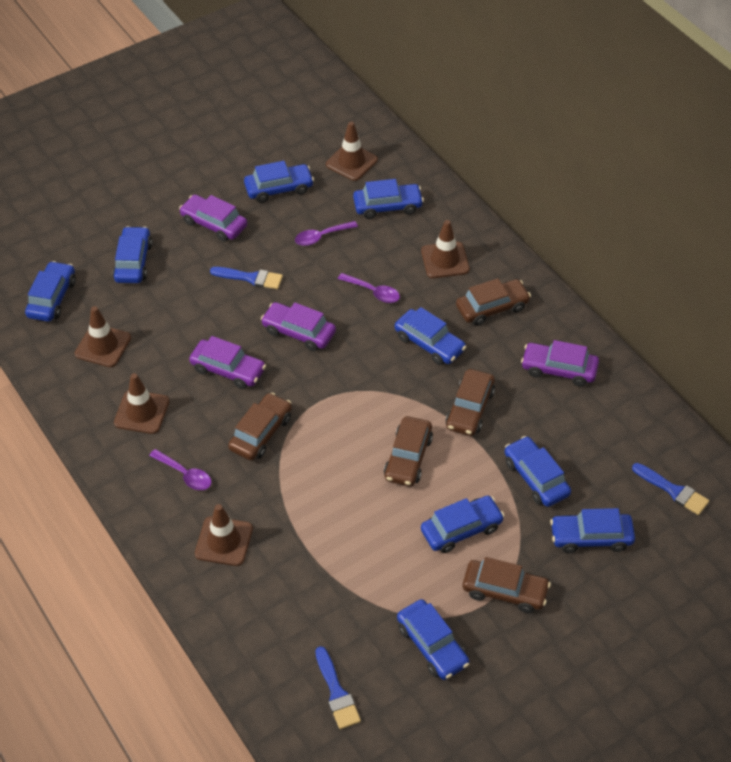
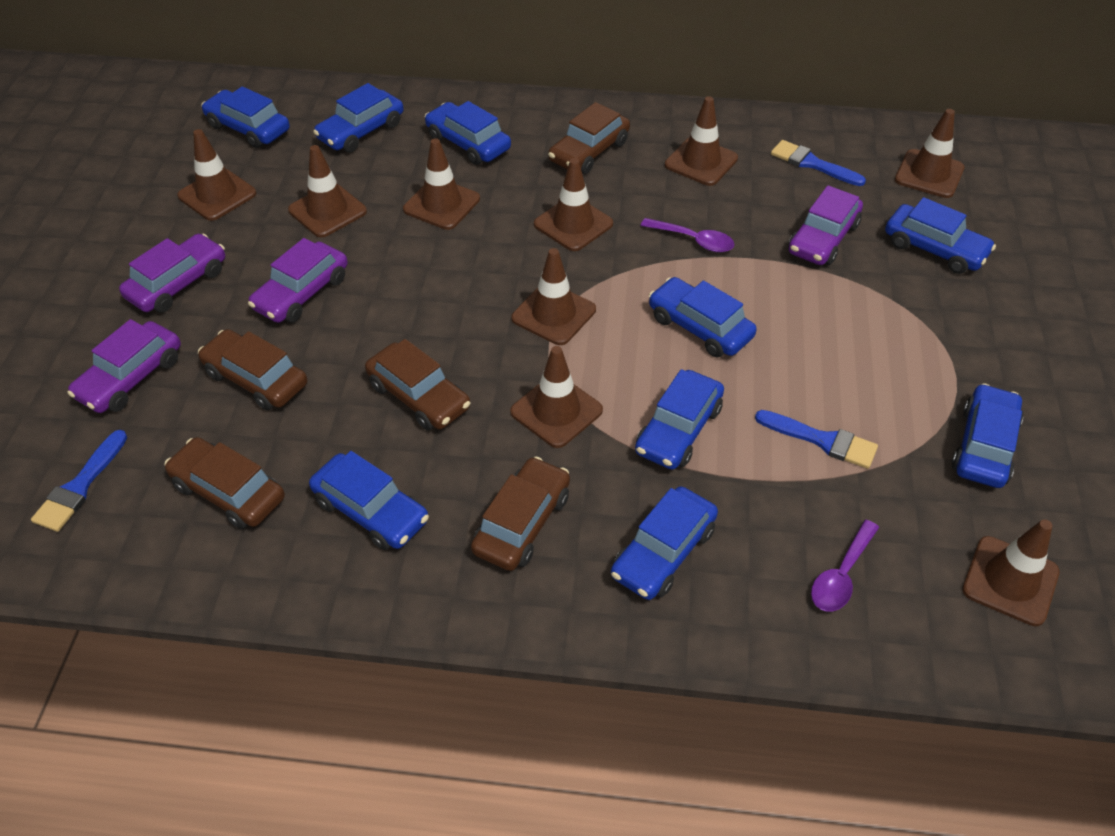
brown traffic cone: [75,306,131,367] [114,373,170,434] [195,504,253,566] [326,122,378,181] [421,220,470,278] = 5 -> [178,129,256,221] [288,145,367,237] [403,138,480,230] [510,346,603,448] [511,248,596,345] [534,158,613,251] [665,96,738,186] [895,109,965,198] [962,519,1060,626] = 9
purple spoon: [149,449,211,490] [295,221,358,246] [338,273,400,303] = 3 -> [641,218,734,252] [811,520,879,612] = 2

